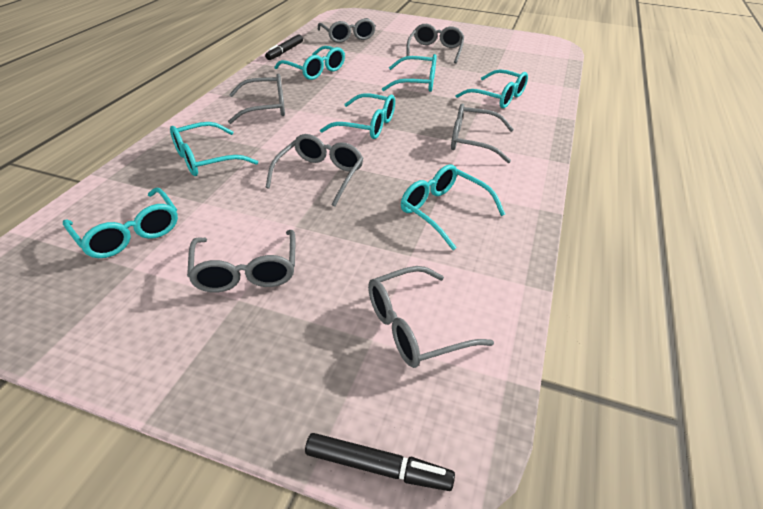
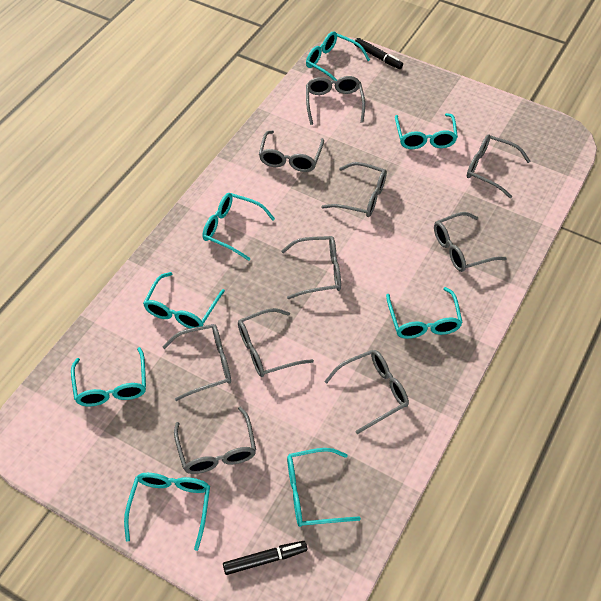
grey glasses: [187,230,296,292] [228,74,285,124] [265,134,364,207] [318,18,376,43] [368,266,494,368] [406,24,464,64] [451,103,514,163] = 7 -> [163,324,231,401] [174,406,256,474] [238,308,314,377] [259,130,324,172] [281,236,341,299] [306,76,365,125] [321,162,387,217] [324,350,409,434] [434,212,507,272] [467,134,530,198] = 10
turquoise glasses: [63,187,178,258] [170,122,258,176] [274,46,345,80] [320,93,395,139] [382,54,437,92] [401,165,505,250] [456,69,528,108] = 7 -> [71,347,146,406] [124,473,210,551] [143,272,225,329] [203,193,275,261] [287,448,361,527] [306,31,370,81] [386,287,463,339] [395,113,458,149] = 8

